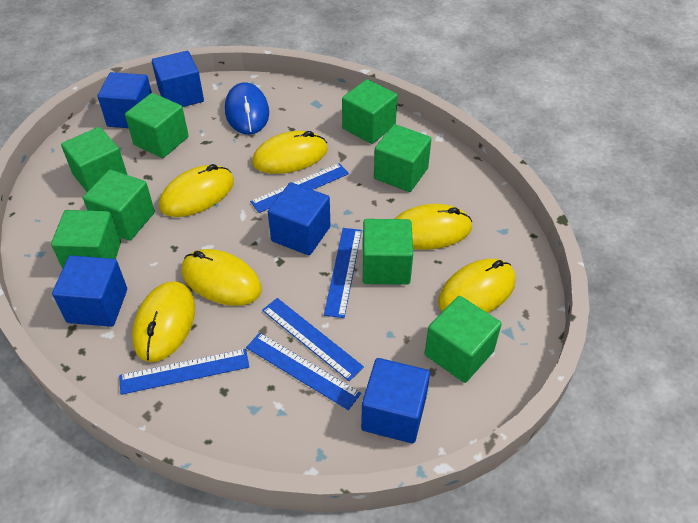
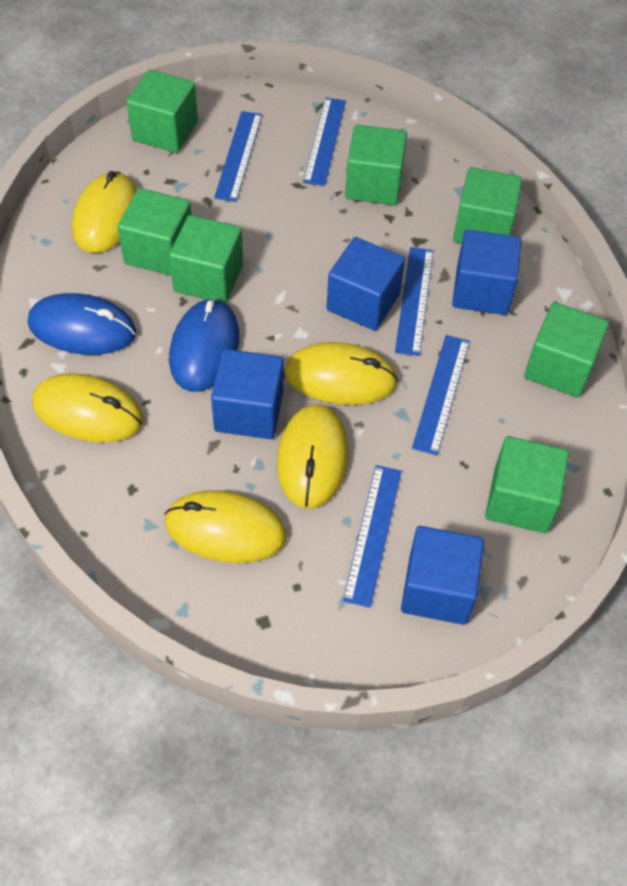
blue cube: [52,255,127,327] [97,72,152,128] [152,51,204,107] [268,182,330,255] [361,358,430,444] = 5 -> [211,349,284,439] [326,237,405,331] [401,526,484,625] [452,230,521,315] = 4
blue mouse: [225,82,269,135] = 1 -> [28,293,136,355] [169,298,239,392] = 2
green cube: [51,210,121,269] [61,127,127,192] [83,170,155,241] [125,93,189,158] [342,79,397,144] [363,219,413,285] [374,124,431,192] [425,296,502,383] = 8 -> [118,188,192,276] [127,70,198,153] [169,215,243,304] [345,125,407,205] [453,167,523,244] [485,436,569,533] [524,302,609,397] = 7
yellow mouse: [132,281,195,362] [159,164,234,217] [182,249,262,306] [252,131,328,174] [395,204,472,250] [438,259,516,313] = 6 -> [32,373,143,443] [72,171,137,253] [165,490,287,563] [277,404,348,509] [284,342,398,405] = 5

